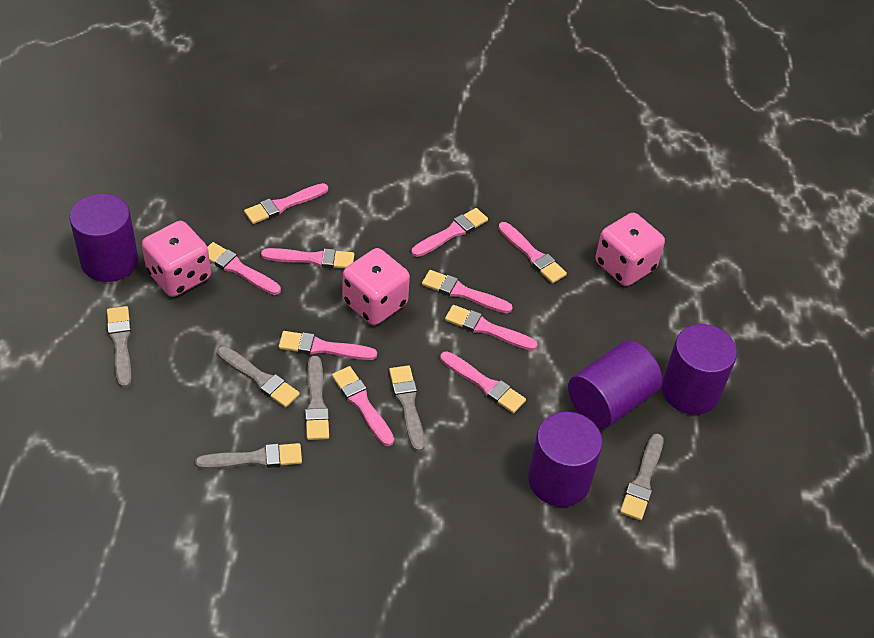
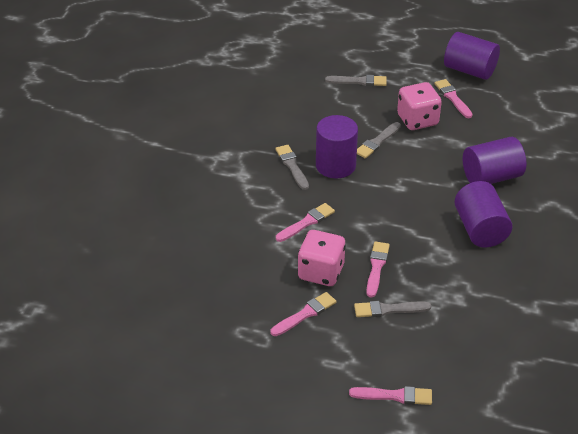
grey brush: [107,306,132,388] [195,443,302,469] [217,346,300,408] [305,356,329,440] [389,365,425,452] [620,434,663,520] = 6 -> [275,145,309,190] [325,75,387,86] [354,301,431,317] [357,122,401,158] = 4
pink brush: [207,242,281,295] [244,183,328,224] [261,248,354,269] [279,331,377,360] [332,366,394,446] [412,208,488,257] [422,270,513,313] [441,351,526,413] [445,305,538,351] [498,222,567,283] = 10 -> [271,292,336,336] [276,203,335,242] [349,386,432,405] [366,241,390,298] [434,79,472,118] = 5
pink dice: [142,221,211,297] [343,248,410,325] [595,213,665,286] = 3 -> [298,230,346,286] [397,82,442,130] = 2

